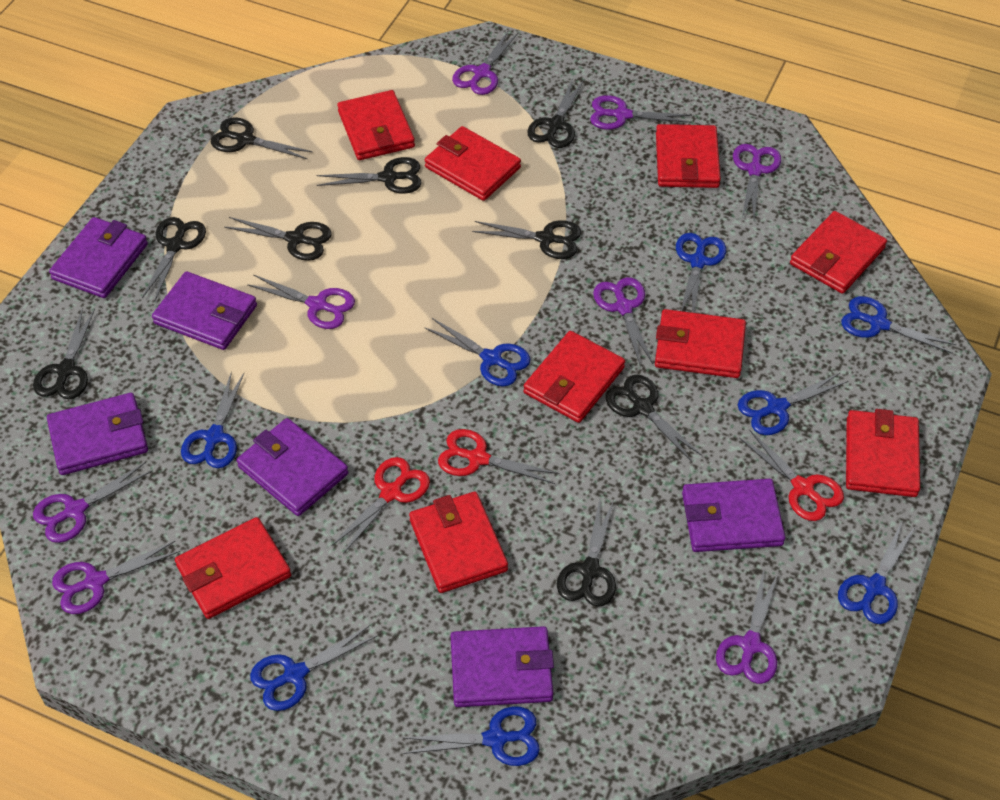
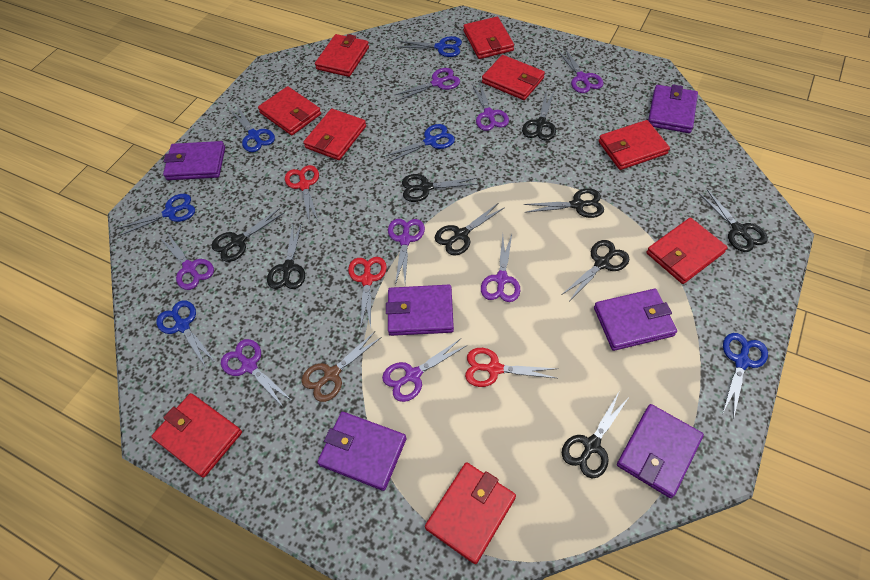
blue scissors: [181,371,244,468] [250,625,378,711] [403,706,540,766] [424,318,530,386] [676,233,726,313] [738,373,848,435] [838,520,917,624] [841,296,956,354] = 8 -> [117,194,195,236] [156,300,214,367] [231,106,275,152] [384,124,455,163] [398,36,462,57] [723,333,768,419] = 6
brown scissors: none = 0 -> [301,331,382,402] = 1

